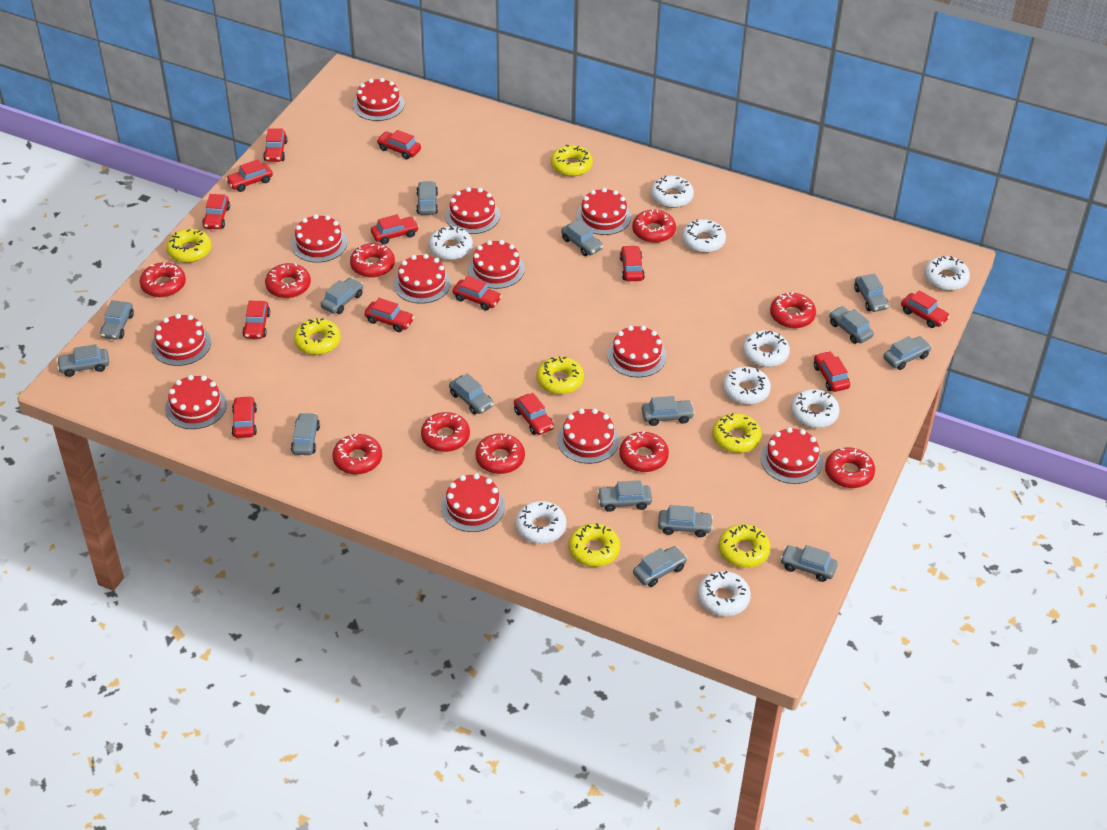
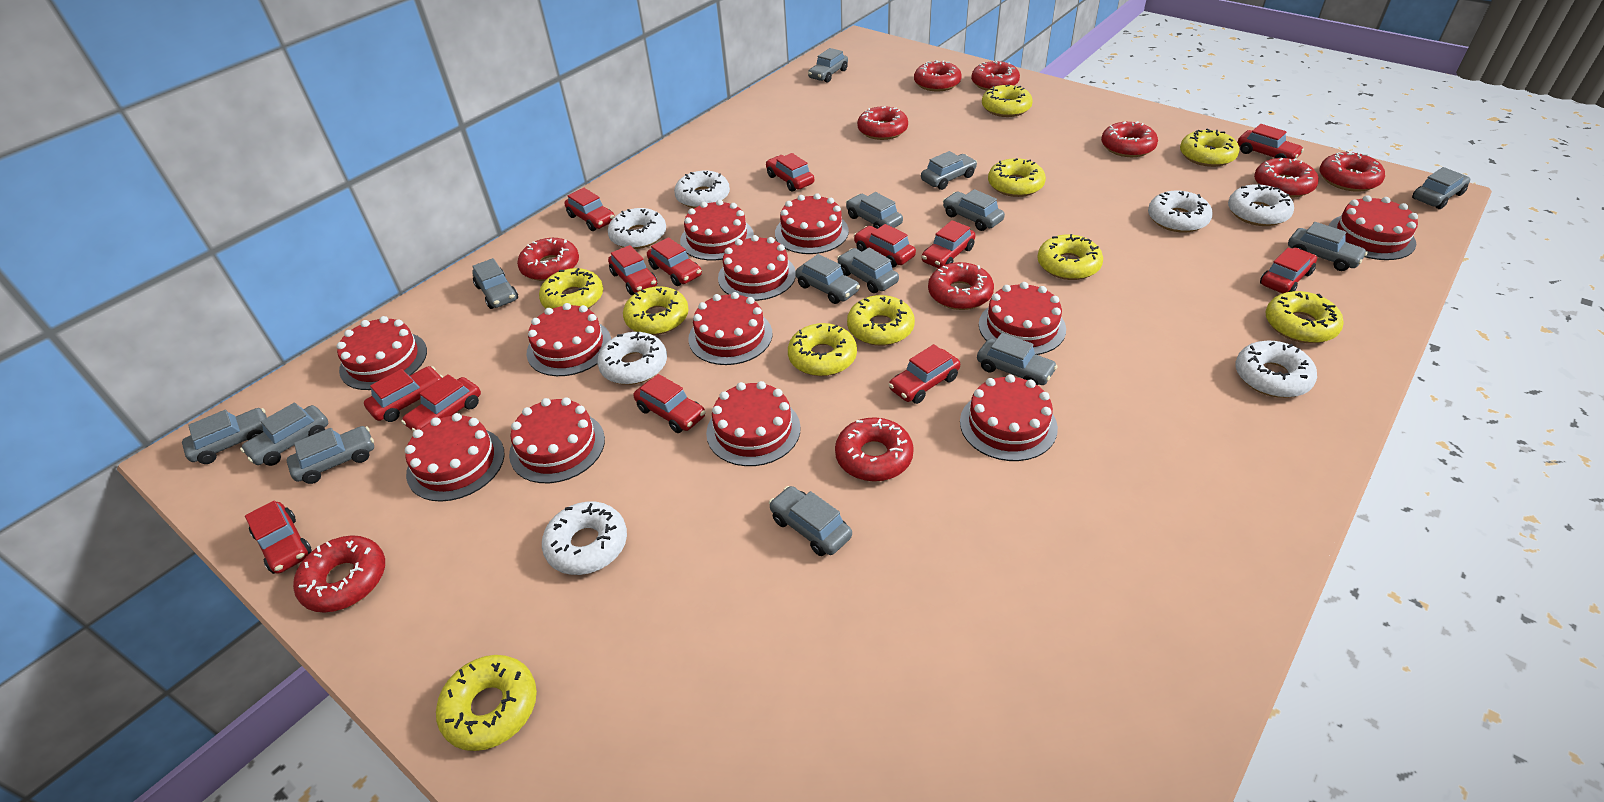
grey car: [57,344,109,377] [100,300,134,340] [291,413,320,455] [321,278,363,314] [416,181,438,215] [449,373,494,414] [561,220,603,256] [597,480,652,512] [633,546,687,587] [642,396,695,426] [658,505,713,537] [780,545,838,582] [829,306,874,344] [854,273,889,312] [883,336,932,370] = 15 -> [182,408,267,464] [240,402,328,466] [287,426,374,484] [472,258,518,309] [769,486,852,556] [795,254,860,304] [808,48,848,83] [837,247,899,293] [846,192,903,229] [921,151,977,190] [943,189,1005,231] [977,333,1058,385] [1288,222,1368,271] [1412,167,1470,209] = 14
white donut: [428,226,473,260] [515,501,566,544] [651,176,694,208] [682,219,726,253] [698,571,751,616] [723,367,771,405] [743,330,790,367] [791,389,840,428] [924,256,970,291] = 9 -> [542,502,627,575] [597,332,667,385] [608,208,666,249] [674,171,730,208] [1148,191,1212,233] [1228,184,1294,226] [1235,341,1317,398] = 7
yellow donut: [166,229,212,263] [294,318,341,355] [536,356,584,394] [551,145,593,176] [569,523,620,567] [712,413,761,453] [719,524,771,568] = 7 -> [436,655,537,751] [539,268,603,309] [623,286,689,335] [788,323,857,376] [847,295,915,346] [982,85,1033,117] [988,158,1046,197] [1037,234,1103,280] [1180,128,1239,167] [1265,291,1344,343] = 10

